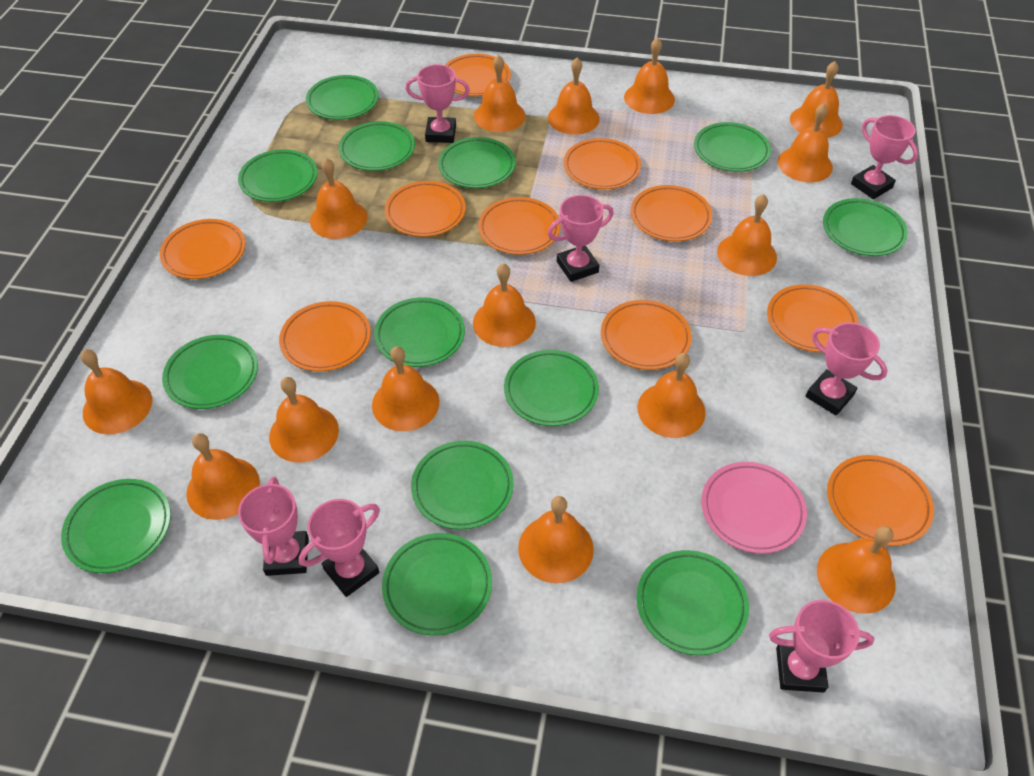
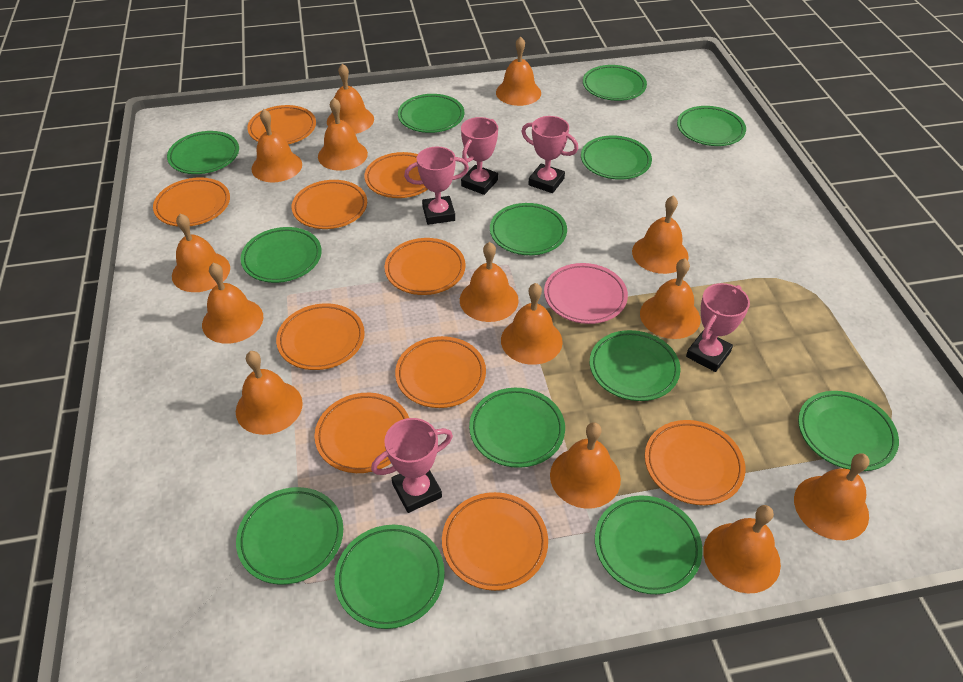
orange bell: [80,349,152,434] [186,433,260,520] [269,377,339,463] [310,158,367,239] [372,346,439,431] [473,263,536,347] [474,55,525,132] [518,496,594,583] [548,57,600,135] [624,37,675,114] [637,353,706,438] [717,194,777,276] [777,104,833,182] [790,61,843,138] [817,526,896,614] = 15 -> [172,213,230,292] [202,263,263,344] [236,351,303,435] [251,109,302,182] [318,98,368,171] [327,63,374,134] [460,242,519,322] [496,37,541,106] [501,283,563,365] [550,422,621,509] [632,196,689,274] [640,258,701,339] [703,505,781,593] [794,453,869,540] = 14
pink trophy: [238,477,309,576] [299,499,380,597] [406,64,470,143] [547,195,614,282] [769,600,874,693] [806,322,888,416] [851,115,918,199] = 7 -> [371,418,453,513] [404,146,469,225] [461,117,498,195] [521,116,578,193] [686,283,750,372] = 5

